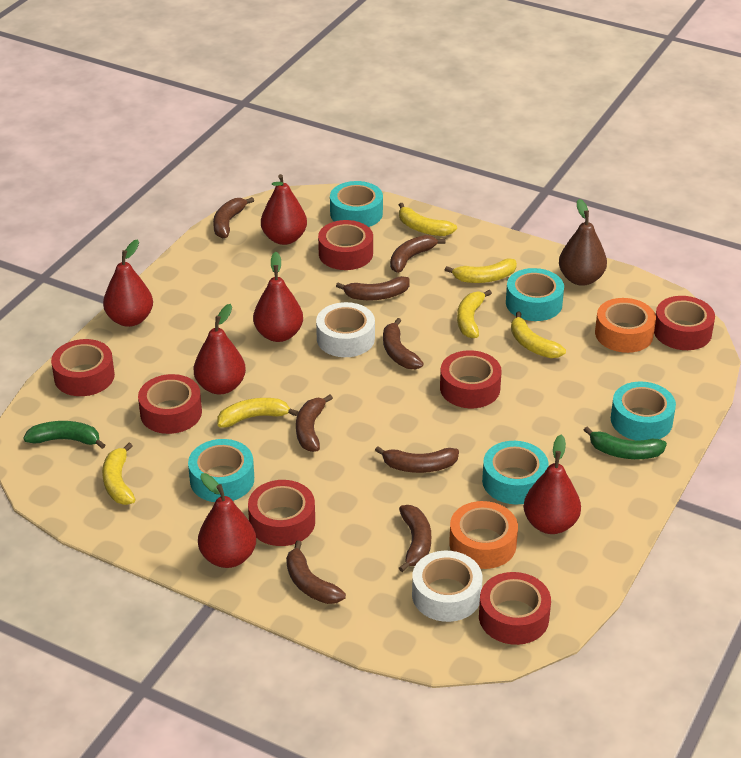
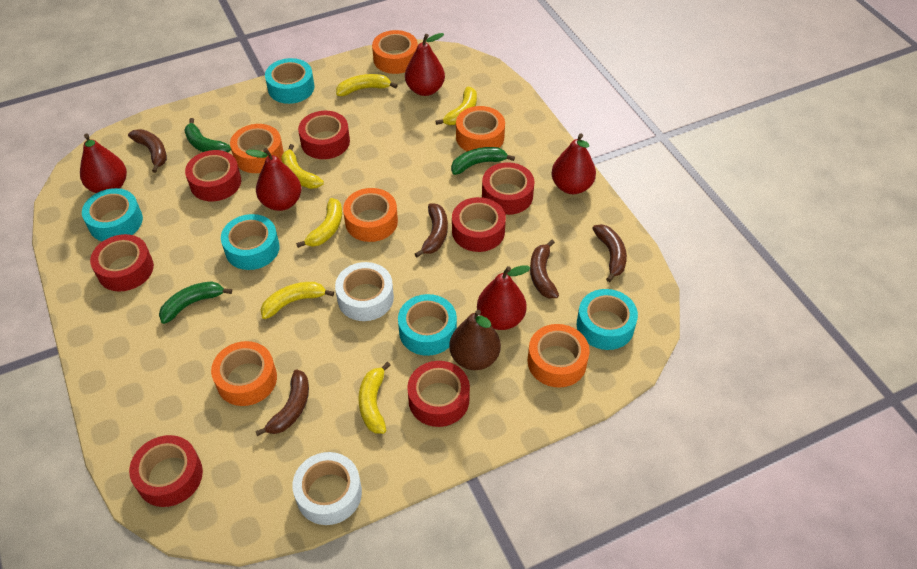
brown banana: [213,197,254,238] [286,540,346,604] [296,394,333,452] [336,276,409,300] [375,446,459,473] [383,318,424,369] [390,235,446,273] [399,505,431,572] = 8 -> [128,129,167,173] [255,369,309,436] [415,203,448,257] [530,240,559,298] [592,224,627,282] = 5
green banana: [23,421,105,449] [584,427,667,459] = 2 -> [159,281,232,324] [184,118,231,152] [451,147,515,175] = 3
orange tape: [449,501,518,569] [595,298,656,353] = 2 -> [211,341,277,406] [230,124,284,173] [343,188,398,242] [372,30,418,74] [456,106,505,151] [528,324,589,388] = 6
red pear: [103,239,153,327] [194,304,246,394] [198,473,256,568] [253,252,303,342] [261,174,307,245] [523,435,581,534] = 6 -> [80,134,127,193] [246,148,301,211] [405,33,445,96] [477,265,530,330] [551,133,596,194] = 5

